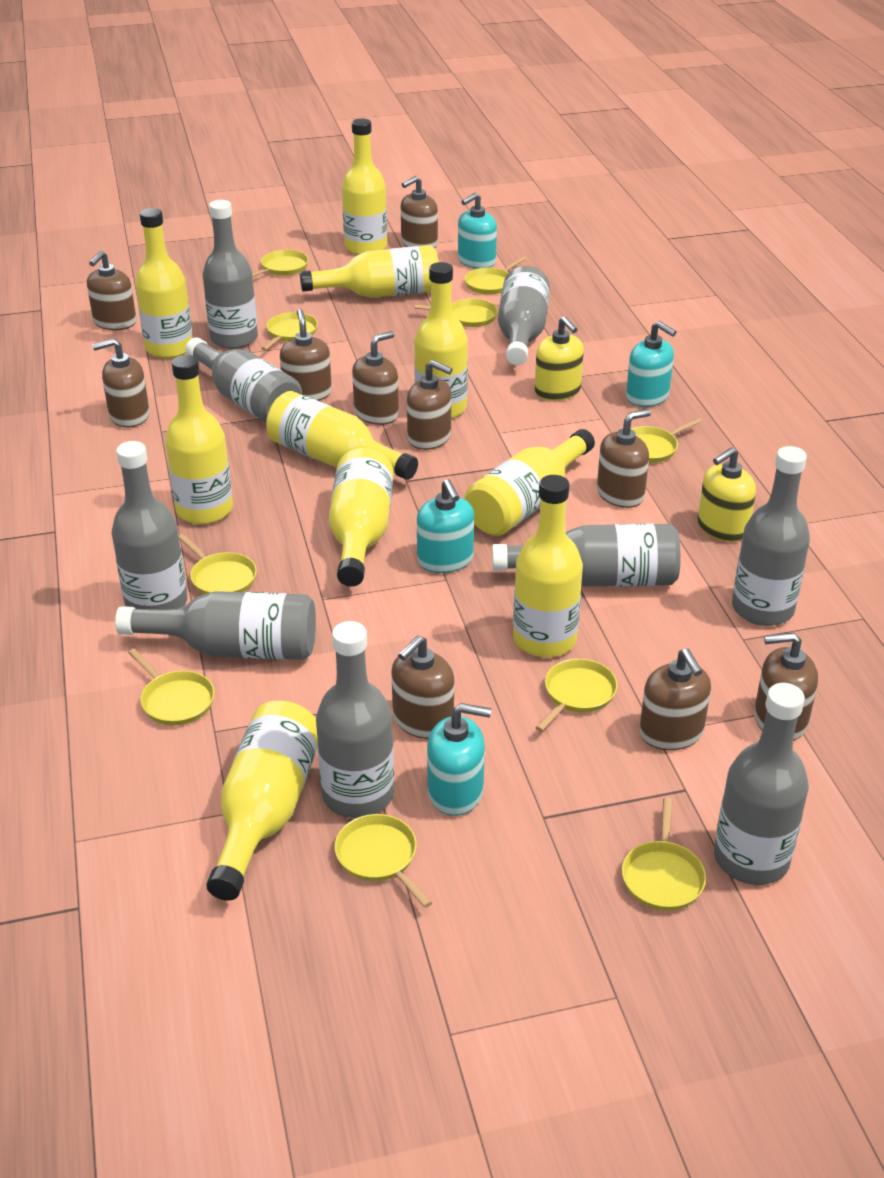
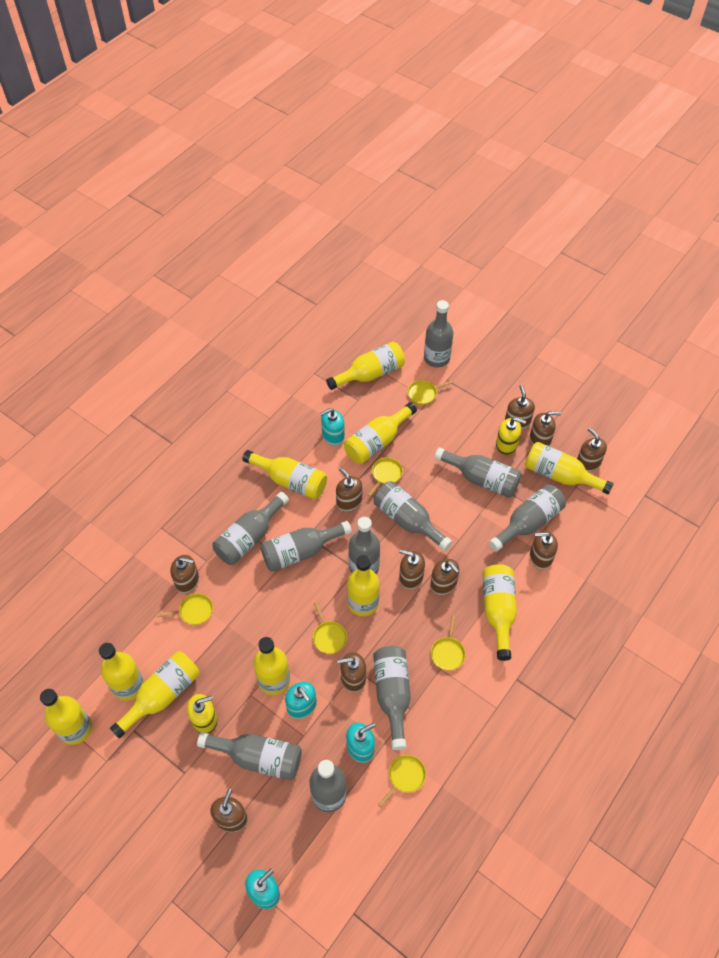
grey bottle: [112,441,187,610] [115,591,316,660] [185,337,302,423] [203,200,258,349] [316,621,394,818] [492,524,681,587] [498,266,550,365] [714,683,809,885] [732,446,810,626] = 9 -> [197,732,302,781] [213,492,289,565] [260,521,352,572] [309,760,347,812] [348,517,380,573] [373,646,411,750] [374,481,452,551] [424,300,453,367] [434,447,522,498] [489,484,566,551] = 10
yellow pan: [128,648,214,726] [179,534,257,594] [252,250,309,277] [261,312,318,351] [335,814,432,908] [415,298,498,327] [465,256,526,295] [535,659,618,732] [622,797,706,911] [631,418,702,463] = 10 -> [157,593,213,625] [313,602,347,654] [368,457,403,497] [378,755,426,807] [407,380,454,405] [431,616,465,670] = 6

